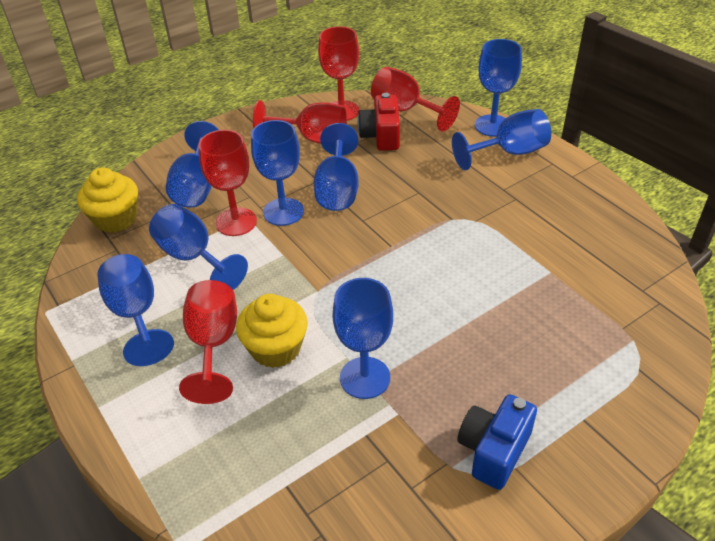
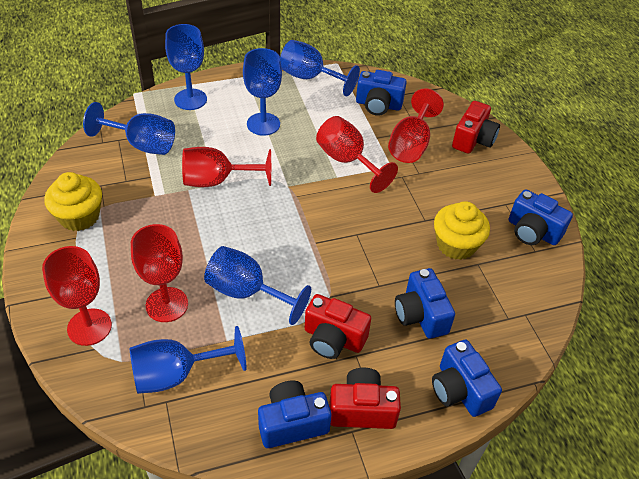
blue camera: [458,394,537,490] = 1 -> [258,381,331,448] [356,70,407,116] [395,268,455,339] [432,339,502,417] [509,189,573,245] = 5
blue goblet: [97,254,174,366] [149,204,248,290] [166,121,219,207] [251,120,304,226] [314,123,359,211] [332,278,393,399] [452,109,551,170] [475,39,522,137] = 8 -> [83,102,175,155] [130,326,247,394] [165,24,207,110] [204,246,311,325] [243,48,282,136] [280,40,360,97] = 6
red camera: [358,93,400,151] = 1 -> [305,294,371,359] [329,368,401,429] [452,101,500,154] = 3

